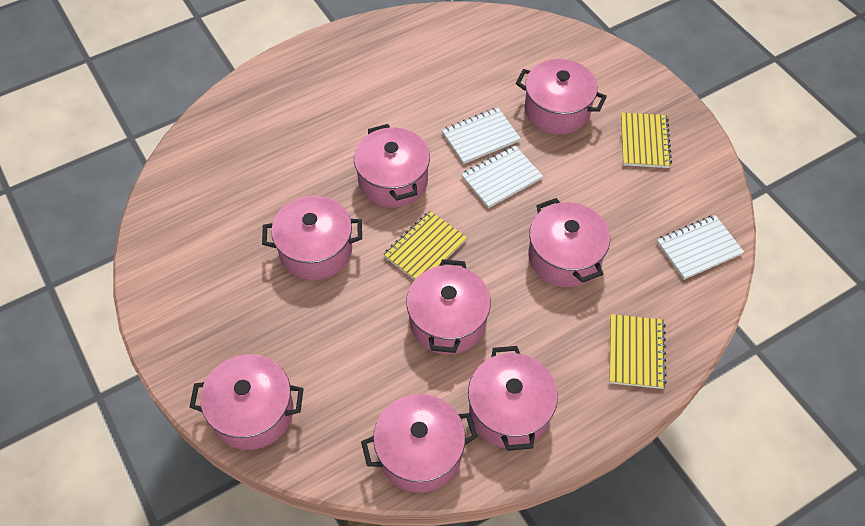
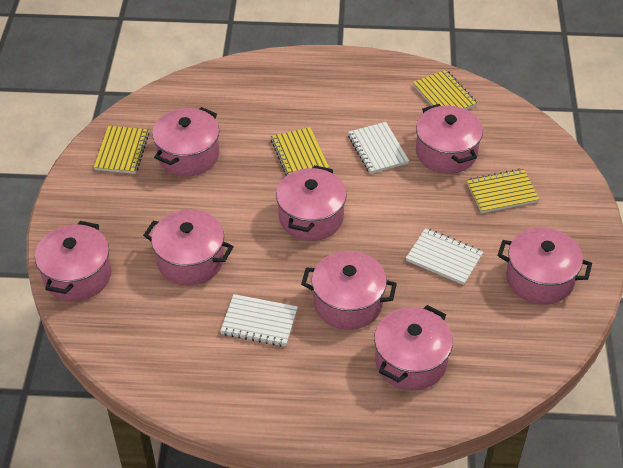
yellow notebook: [383,211,467,280] [609,314,667,389] [621,113,672,168] = 3 -> [94,126,149,174] [271,127,329,176] [413,70,477,110] [467,169,540,213] = 4

